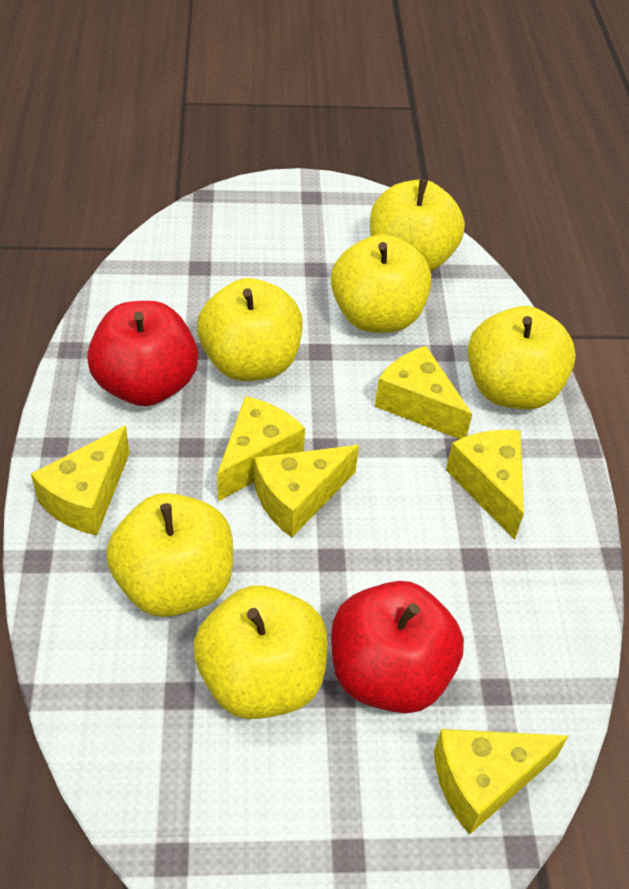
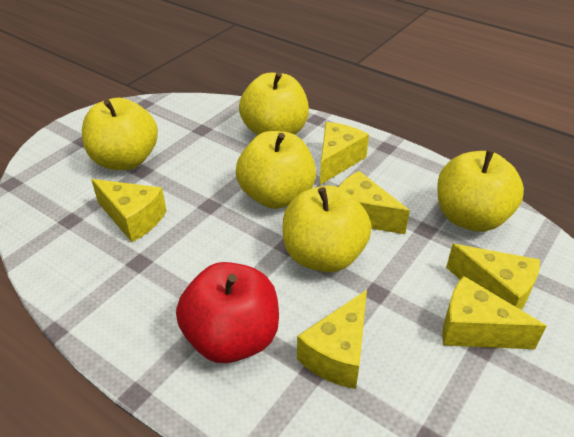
red apple: [87,301,198,406] [331,581,464,714] = 2 -> [176,262,279,363] = 1
yellow apple: [106,493,233,617] [194,585,328,719] [197,278,303,381] [331,234,432,333] [370,179,465,272] [468,306,576,410] = 6 -> [82,98,158,170] [236,131,316,209] [239,72,309,135] [283,185,371,272] [437,150,524,232] = 5

